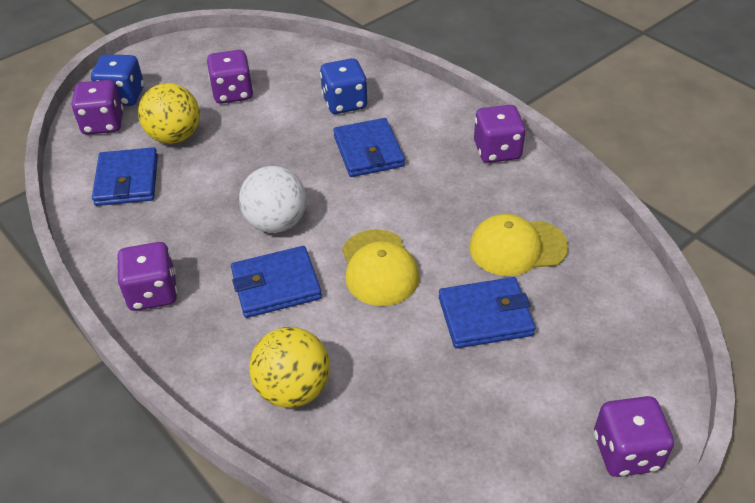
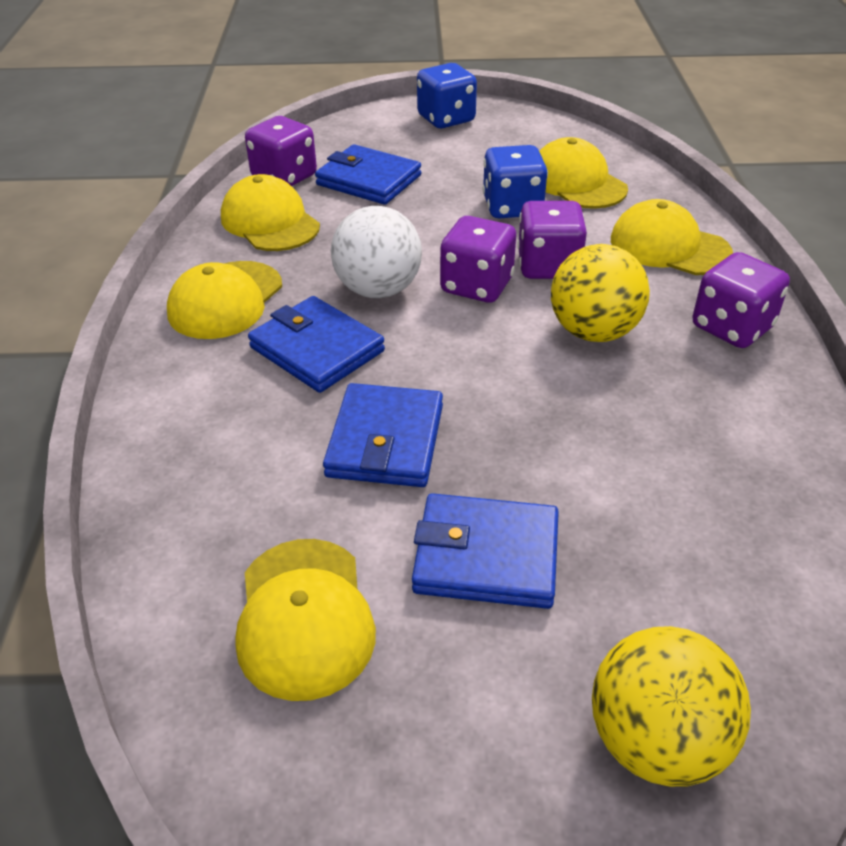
purple dice: [71,80,123,135] [117,242,177,311] [207,50,253,104] [474,105,526,163] [594,396,674,477] = 5 -> [245,116,317,186] [440,216,516,303] [517,201,587,279] [692,252,790,348] = 4
yellow cap: [342,229,420,306] [469,214,568,276] = 2 -> [167,261,282,339] [221,174,320,251] [235,539,376,701] [539,137,628,209] [611,199,733,275] = 5

